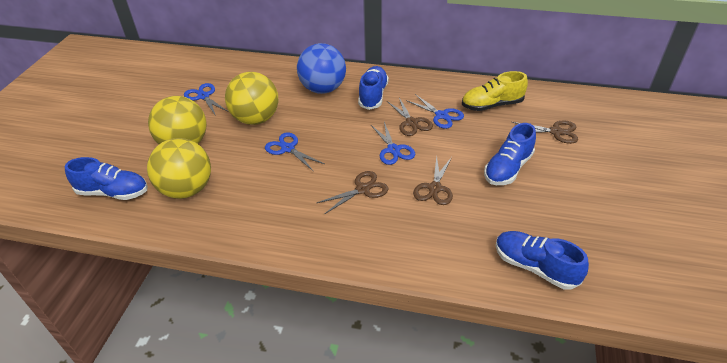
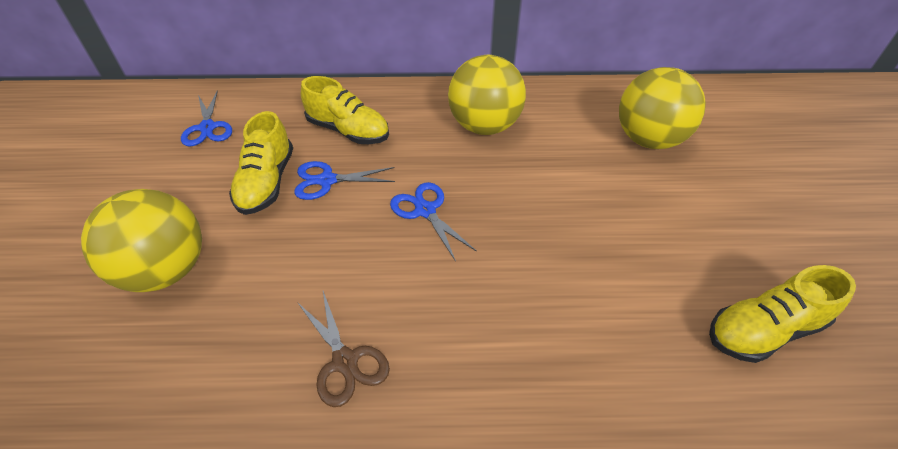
blue ball: [297,43,346,94] = 1 -> none = 0
blue scissors: [184,83,228,116] [265,132,324,171] [371,122,415,165] [406,94,464,129] = 4 -> [181,90,232,147] [294,161,395,200] [390,182,477,262] = 3
blue shoe: [64,157,148,200] [358,66,389,110] [484,123,536,185] [496,231,589,290] = 4 -> none = 0
brown scissors: [317,171,389,214] [387,98,433,136] [413,156,453,205] [512,120,578,144] = 4 -> [297,291,390,407] = 1
yellow shoe: [462,71,528,111] = 1 -> [229,111,293,215] [301,76,389,144] [709,265,856,363] = 3

